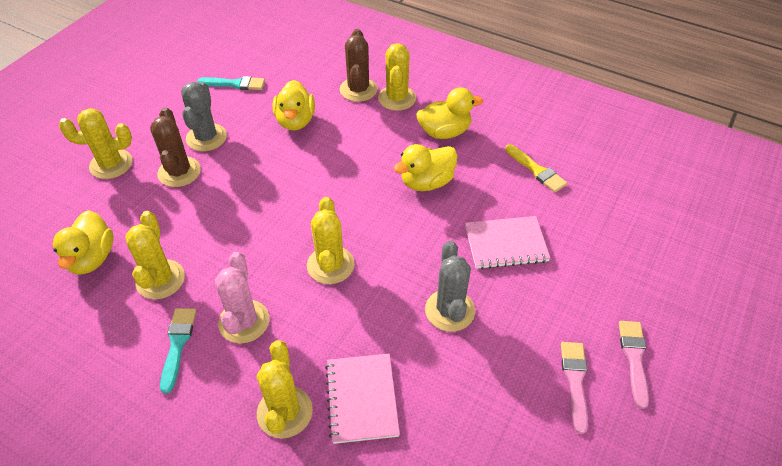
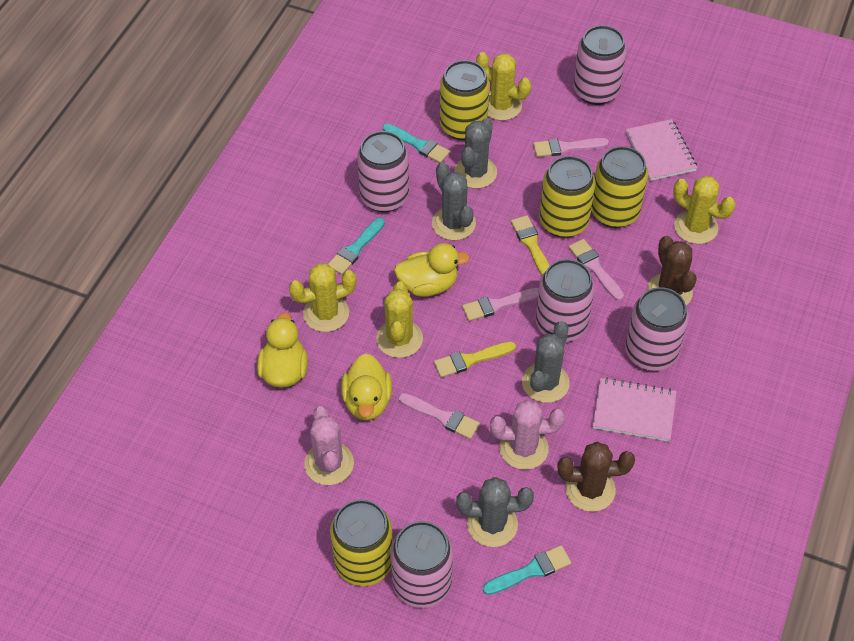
grey cactus: [181,82,227,151] [425,241,475,332] = 2 -> [432,162,476,240] [454,118,497,189] [456,477,534,547] [522,321,570,403] = 4
pink brush: [561,342,588,434] [619,321,649,409] = 2 -> [398,393,480,439] [462,288,539,321] [533,138,609,157] [568,239,624,301] = 4
pink cactus: [215,252,269,343] = 1 -> [304,406,354,485] [490,400,565,470] = 2
pink can: none = 0 -> [357,131,409,212] [390,521,453,608] [536,259,595,342] [573,25,627,105] [625,287,689,371] = 5
turquoise brush: [160,308,196,394] [197,76,265,90] = 2 -> [328,218,385,275] [383,123,450,163] [483,545,571,595] = 3
yellow brush: [505,144,567,192] = 1 -> [434,341,516,377] [511,215,550,275] = 2
yellow cactus: [59,108,132,179] [125,211,185,299] [257,340,313,439] [307,197,354,284] [378,43,416,111] = 5 -> [289,263,356,332] [376,282,423,358] [476,52,531,121] [673,175,736,244] = 4
yellow can: none = 0 -> [330,499,393,586] [440,60,490,140] [539,156,596,238] [591,146,648,228] = 4
yellow duck: [53,210,113,275] [273,80,315,131] [394,144,458,191] [417,87,483,139] = 4 -> [257,313,308,388] [341,354,392,420] [394,243,470,297] = 3

